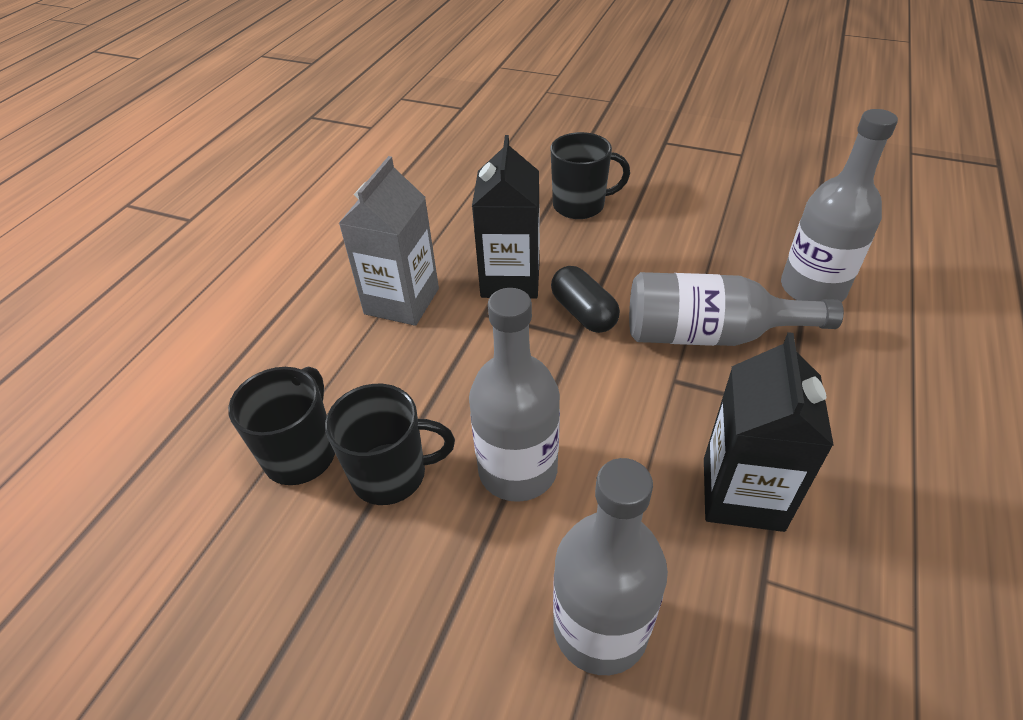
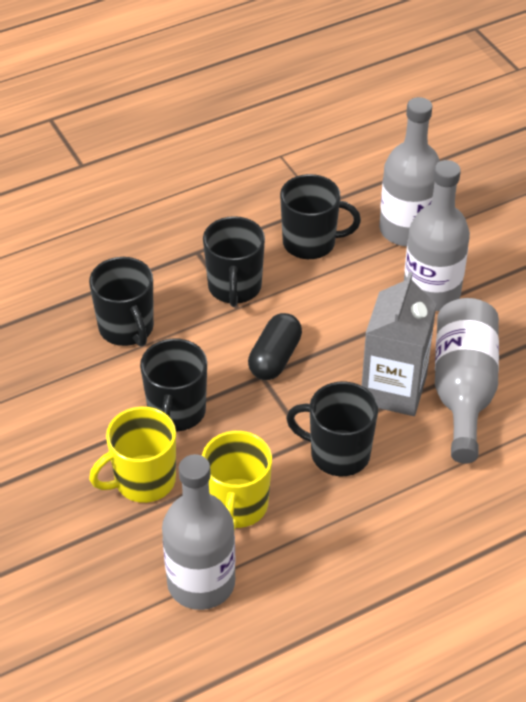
black carton: [472,135,540,299] [704,332,834,532] = 2 -> none = 0
black mug: [228,367,335,485] [325,384,455,505] [551,132,630,219] = 3 -> [89,257,154,347] [140,338,207,431] [203,216,265,307] [280,174,361,259] [286,382,378,476] = 5
yellow mug: none = 0 -> [89,407,176,503] [202,431,272,531] = 2

